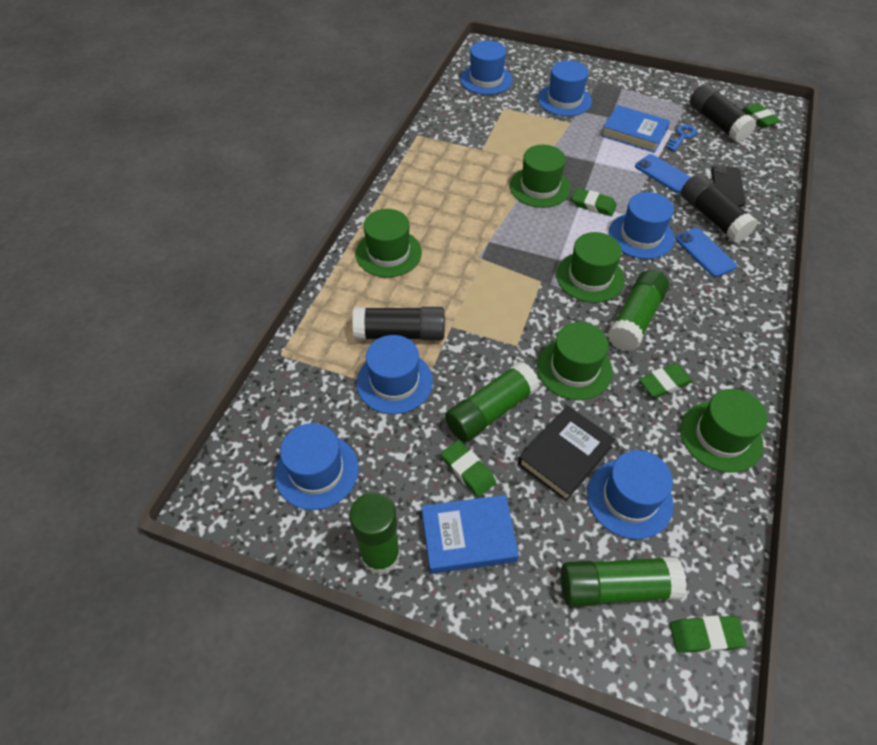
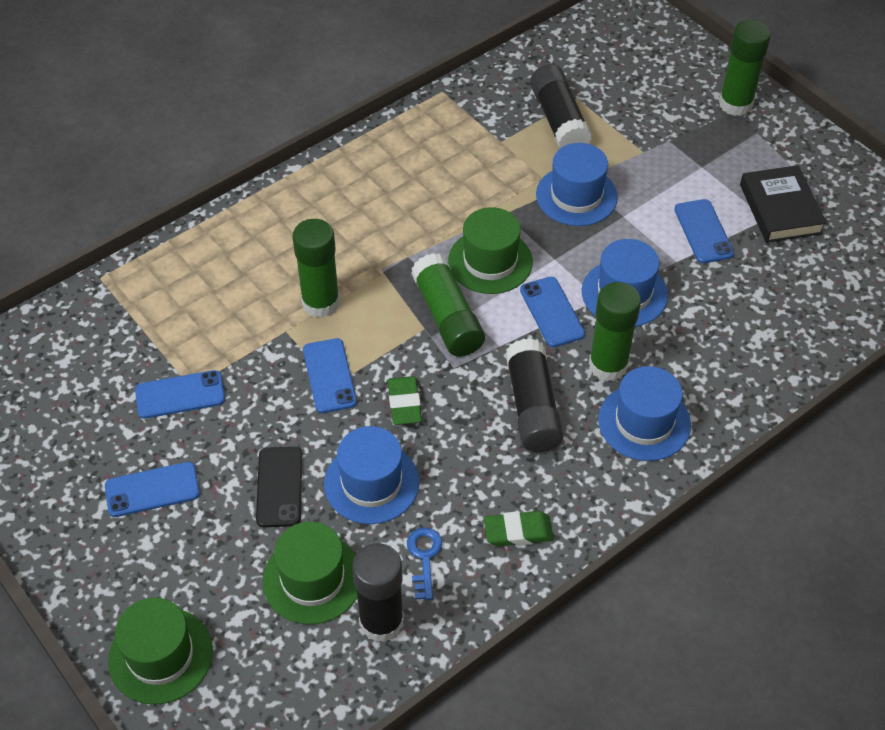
blue book: [422,495,519,574] [601,105,670,153] = 2 -> none = 0
blue hat: [275,423,359,510] [356,335,433,414] [460,41,513,95] [538,60,592,116] [587,450,674,539] [609,192,674,259] = 6 -> [324,426,419,524] [536,143,618,226] [582,239,668,327] [598,366,691,461] = 4
blue phone: [635,154,691,193] [675,228,737,277] = 2 -> [105,462,200,517] [135,370,225,419] [303,338,357,413] [520,277,585,347] [674,199,734,263] = 5
green eraser: [441,440,496,497] [572,188,617,216] [639,363,693,398] [670,616,746,653] [741,103,781,128] = 5 -> [388,376,422,425] [484,511,554,547] = 2
green hat: [356,209,422,277] [510,145,571,208] [537,322,613,400] [556,232,625,303] [680,389,768,473] = 5 -> [108,598,213,705] [263,522,357,625] [448,207,533,294] = 3

